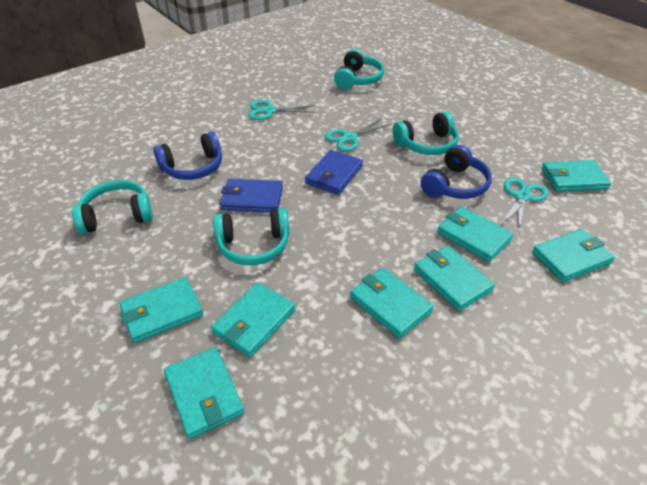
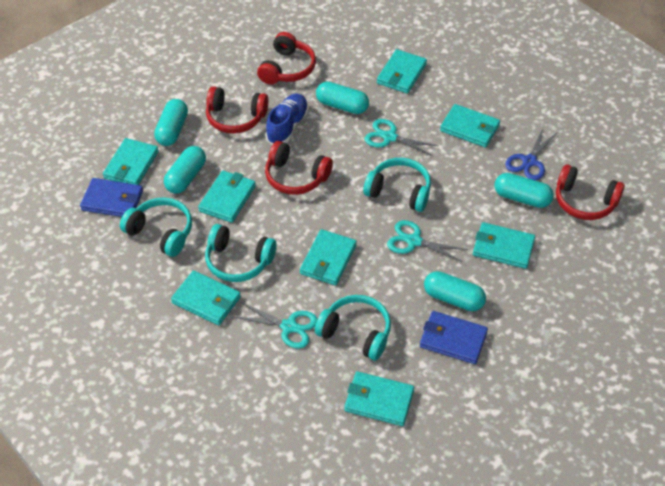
blue headphones: [153,132,222,180] [420,145,492,199] = 2 -> none = 0
blue scissors: none = 0 -> [505,128,558,180] = 1
blue shoe: none = 0 -> [265,93,309,145] = 1
red headphones: none = 0 -> [206,86,268,134] [257,32,316,85] [265,141,333,195] [556,164,625,220] = 4
turquoise capsule: none = 0 -> [154,99,188,146] [164,146,206,194] [316,82,369,114] [424,271,486,311] [494,173,554,208] = 5

